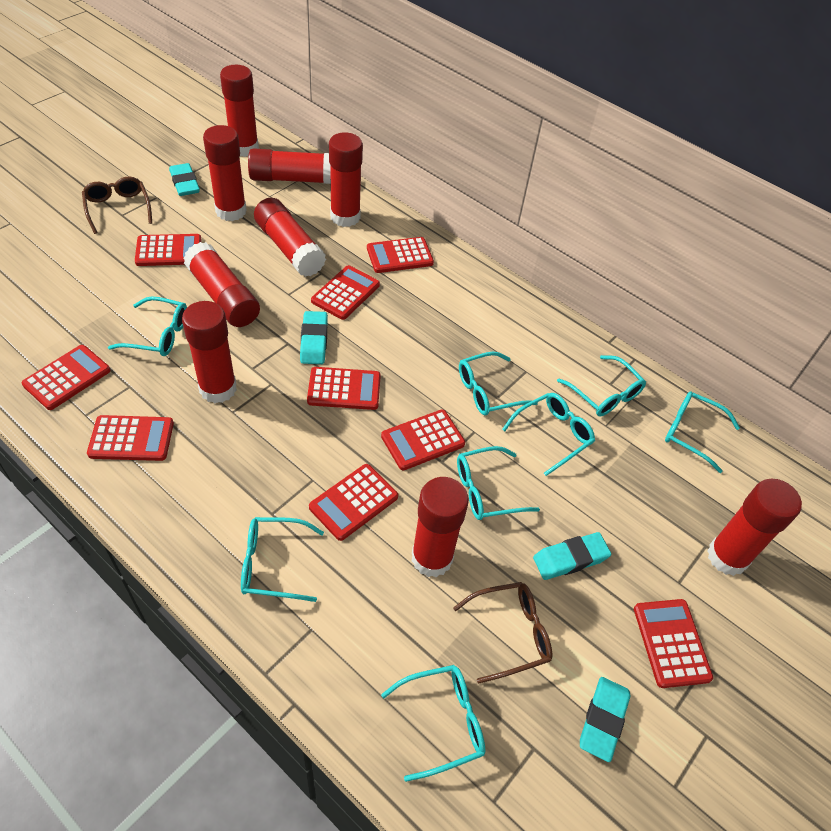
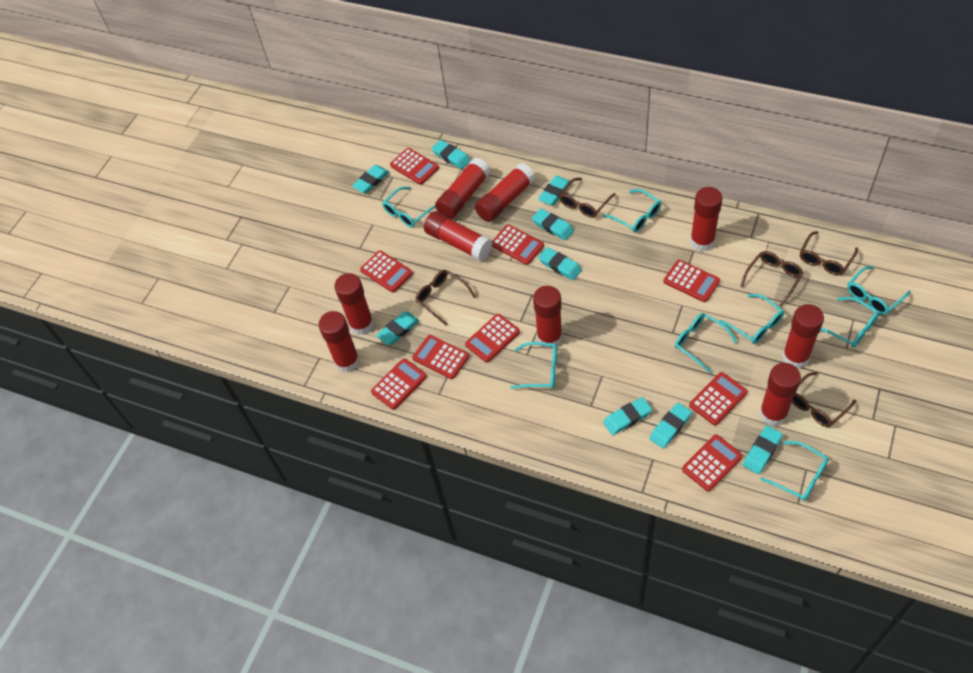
brown glasses: [82,177,152,234] [453,582,552,684] = 2 -> [415,270,476,325] [559,178,616,218] [740,251,804,307] [792,372,856,427] [800,231,858,275] = 5
turquoise eraser: [169,163,200,196] [300,311,328,364] [533,532,611,580] [580,677,630,762] = 4 -> [352,165,389,193] [376,312,419,345] [432,140,471,169] [532,209,574,241] [538,176,570,206] [538,247,582,280] [603,397,652,435] [649,403,692,449] [743,426,783,474] = 9

